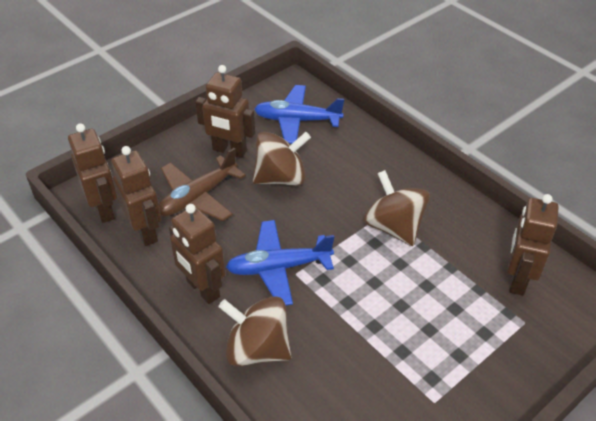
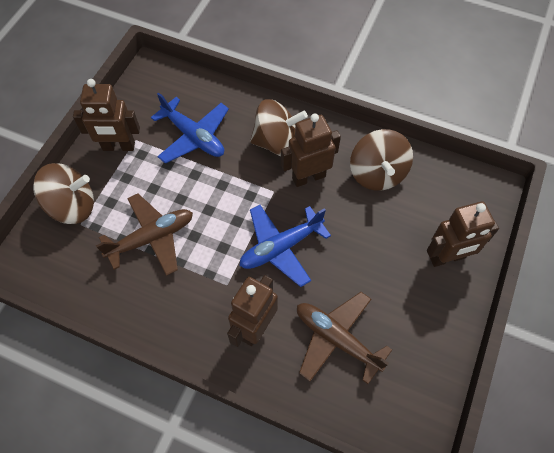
brown plane: [159,148,246,221] = 1 -> [96,194,193,276] [297,292,392,384] = 2
brown robot: [68,123,117,223] [111,146,161,246] [169,204,226,304] [195,65,255,158] [507,194,559,296] = 5 -> [73,79,140,151] [227,275,278,347] [281,113,341,187] [427,201,499,267] = 4

